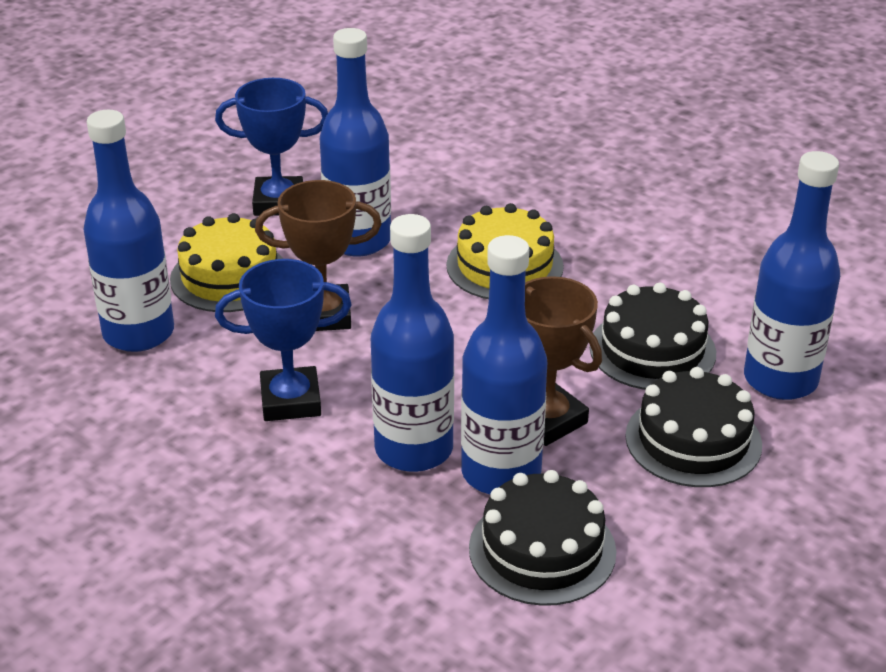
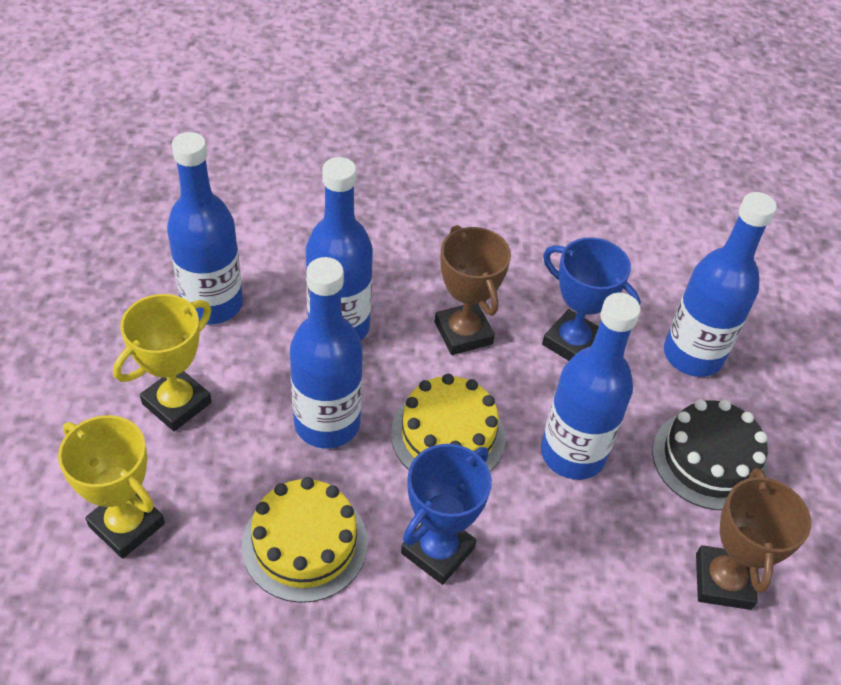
black cake: [469,470,616,606] [590,283,716,390] [625,367,762,487] = 3 -> [652,400,768,510] = 1
yellow trophy: none = 0 -> [58,415,165,559] [113,294,212,431] = 2

